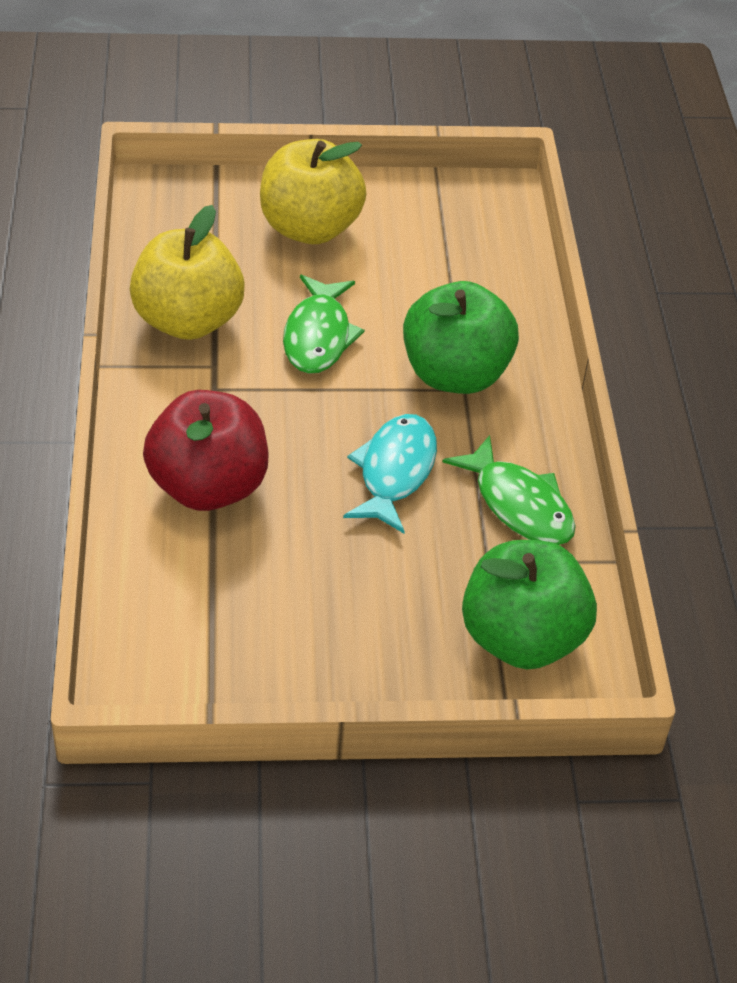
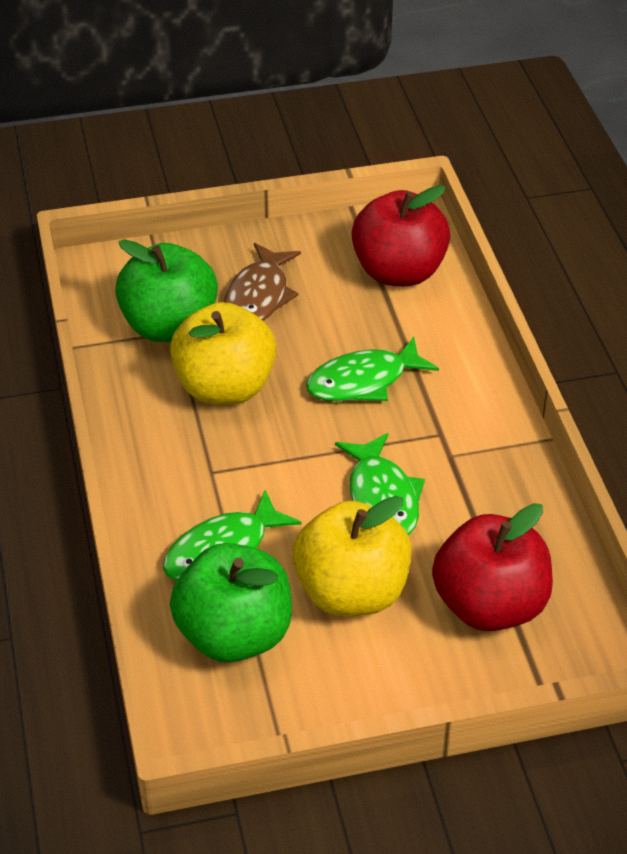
brown fish: none = 0 -> [224,243,301,321] = 1
green fish: [283,275,365,374] [443,435,576,545] = 2 -> [163,490,301,581] [306,336,439,401] [335,433,425,535] = 3
red apple: [143,390,269,511] = 1 -> [351,185,450,286] [432,503,553,631] = 2
turquoise fish: [343,414,437,533] = 1 -> none = 0

